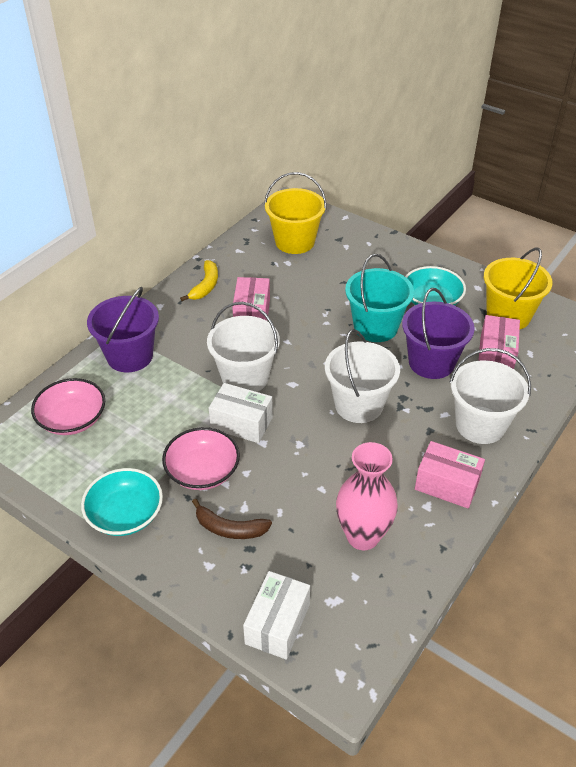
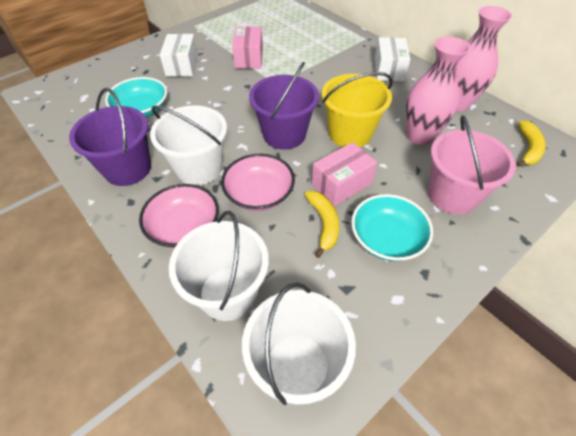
brown banana: [192,499,272,539] = 1 -> none = 0
pink box: [232,277,270,321] [415,441,485,509] [478,315,520,369] = 3 -> [232,26,263,69] [312,142,377,206] = 2
pink bucket: none = 0 -> [428,115,516,214] = 1
pink vase: [336,442,398,550] = 1 -> [406,36,470,146] [456,6,512,111] = 2
turquoise bucket: [345,254,414,342] = 1 -> none = 0
yellow banana: [180,260,218,301] = 1 -> [305,191,339,258] [516,121,546,167] = 2
yellow bucket: [264,172,327,254] [484,247,553,329] = 2 -> [322,72,393,147] = 1

